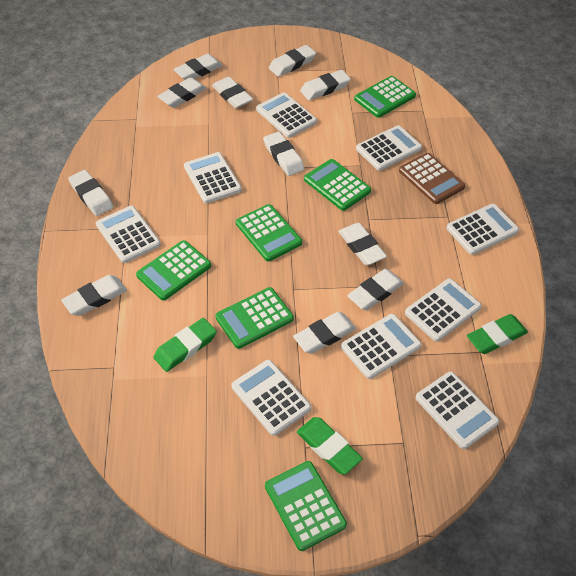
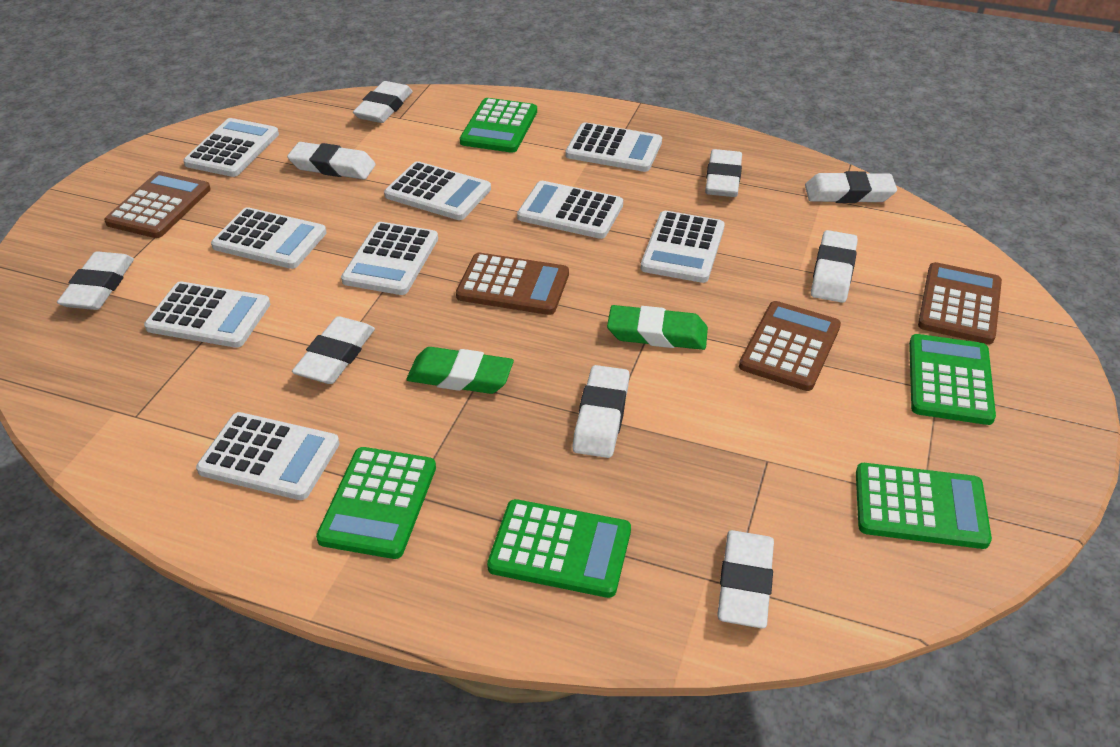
brown calculator: [399,153,465,204] = 1 -> [104,171,211,238] [456,253,569,315] [739,301,841,391] [918,262,1002,344] = 4
green calculator: [136,240,211,301] [215,287,294,349] [236,204,302,261] [265,461,347,551] [304,159,371,211] [354,76,416,118] = 6 -> [316,447,436,559] [460,98,537,153] [487,499,631,598] [856,463,992,549] [909,334,996,425] = 5
green eraser: [153,318,217,372] [297,417,363,474] [467,314,528,354] = 3 -> [406,347,514,394] [607,305,708,350] = 2
white eraser: [61,275,127,316] [68,170,113,216] [157,77,207,108] [173,54,223,80] [212,77,253,109] [263,132,305,176] [269,45,316,77] [293,312,356,354] [300,70,351,100] [338,223,387,265] [347,269,404,310] = 11 -> [57,251,134,310] [287,142,376,179] [292,316,375,384] [353,81,413,123] [573,365,630,458] [705,149,742,197] [717,530,774,629] [805,171,897,203] [811,230,858,303] = 9

